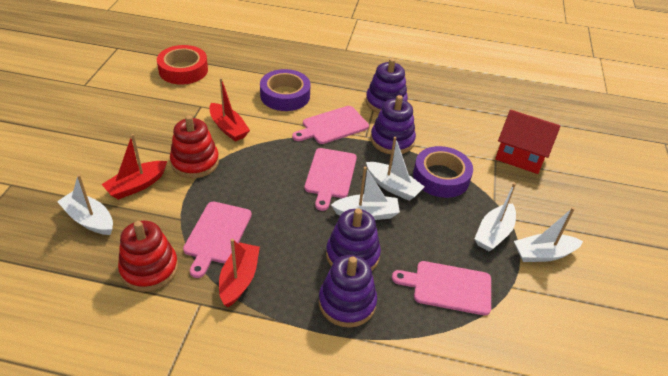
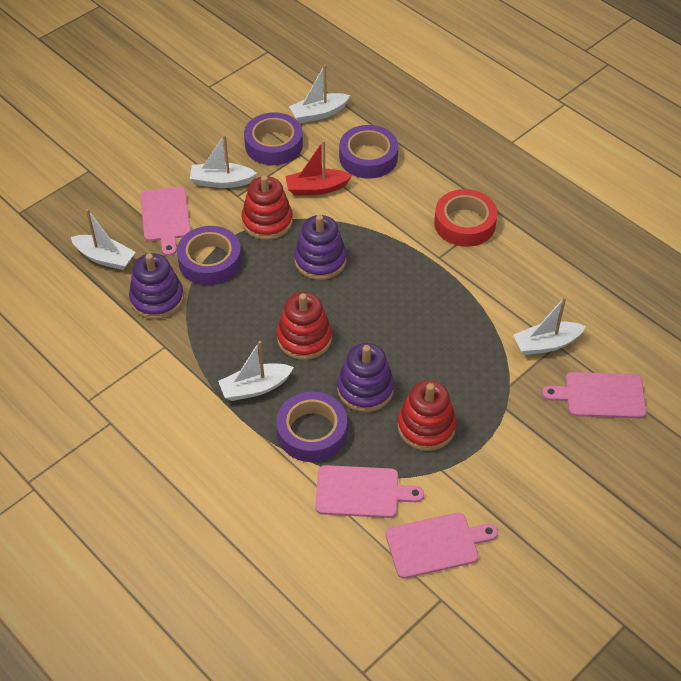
purple stacking toy: [319,255,377,328] [326,209,381,271] [366,58,408,113] [370,95,416,154] = 4 -> [129,253,184,320] [294,215,347,280] [337,343,394,412] = 3
purple tape: [260,69,311,111] [413,146,473,198] = 2 -> [177,226,242,286] [244,112,303,165] [276,391,347,462] [339,125,398,179] = 4
red boat: [102,134,167,199] [209,78,250,142] [219,239,260,307] = 3 -> [285,140,352,196] = 1
red house: [495,110,560,174] = 1 -> none = 0
red stacking toy: [118,221,178,292] [170,115,219,178] = 2 -> [242,175,293,240] [277,292,332,360] [397,380,456,451] = 3

